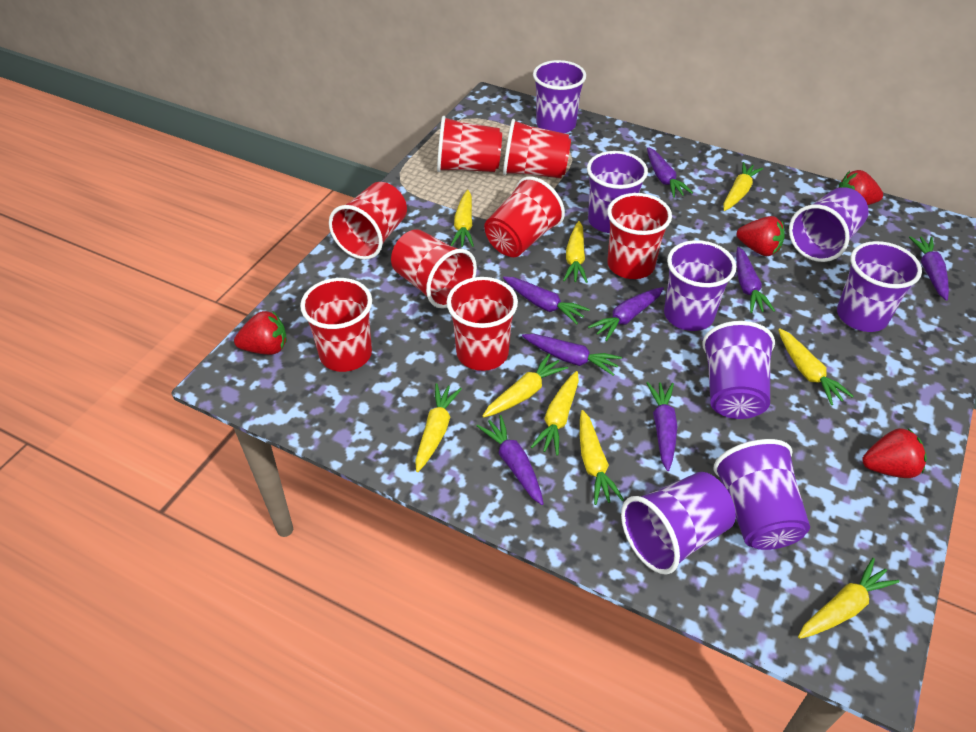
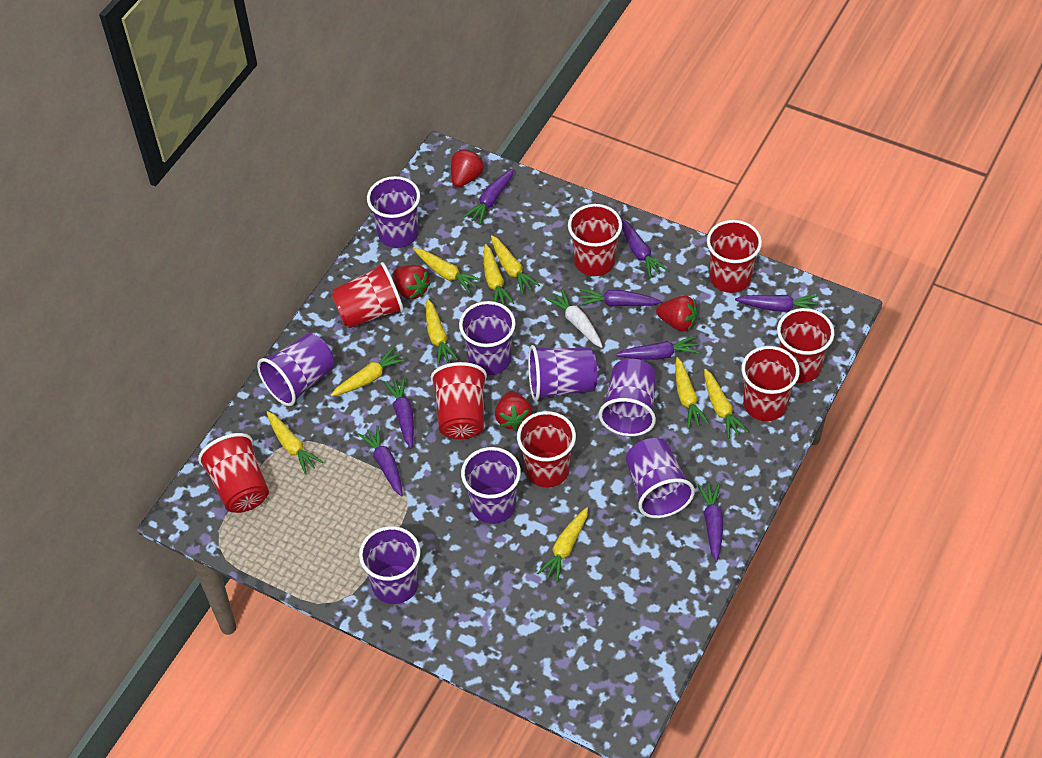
white carrot: none = 0 -> [546,289,603,348] = 1

